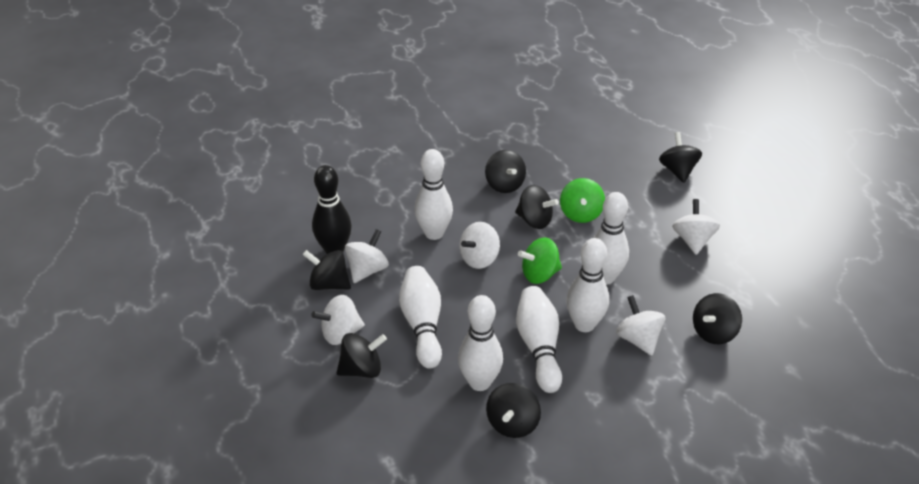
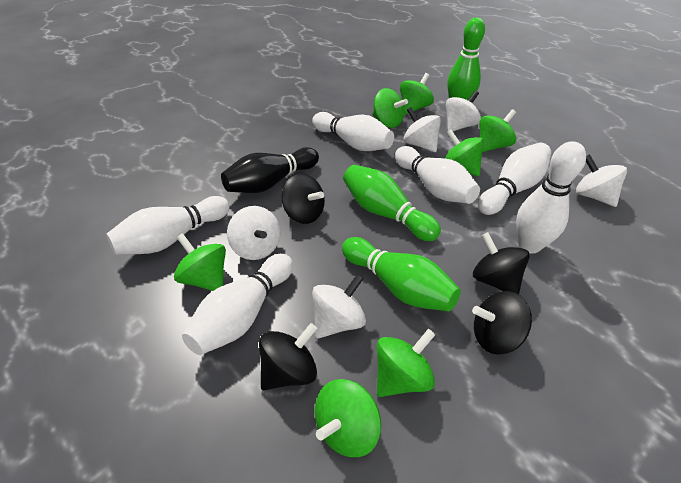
black spinning top: [302,250,351,290] [337,333,387,378] [485,150,526,193] [486,383,541,438] [515,185,559,229] [659,132,702,183] [693,293,742,344] = 7 -> [259,323,317,390] [282,174,325,224] [472,291,532,355] [473,232,529,294] = 4
green bowling pin: none = 0 -> [342,237,461,311] [343,165,441,241] [447,17,485,100] = 3
green spinning top: [518,237,562,284] [560,178,605,223] = 2 -> [174,233,226,291] [315,379,381,457] [372,88,408,128] [377,329,436,397] [400,73,434,115] [445,129,484,176] [479,109,516,152] = 7

